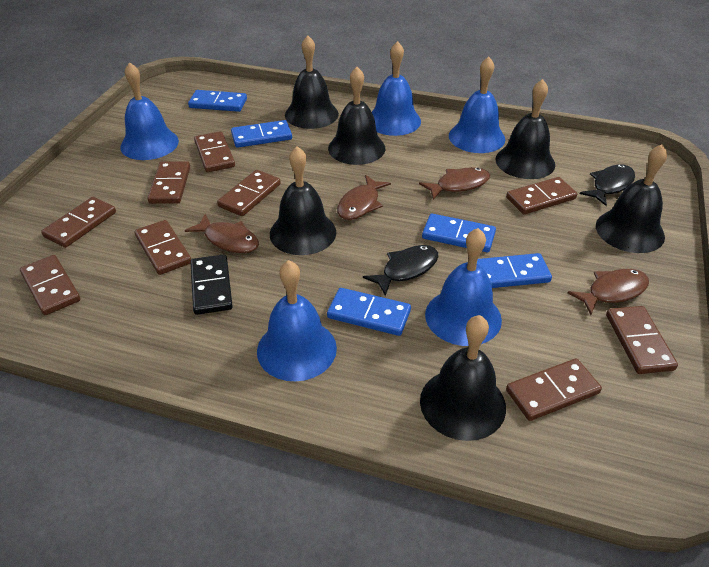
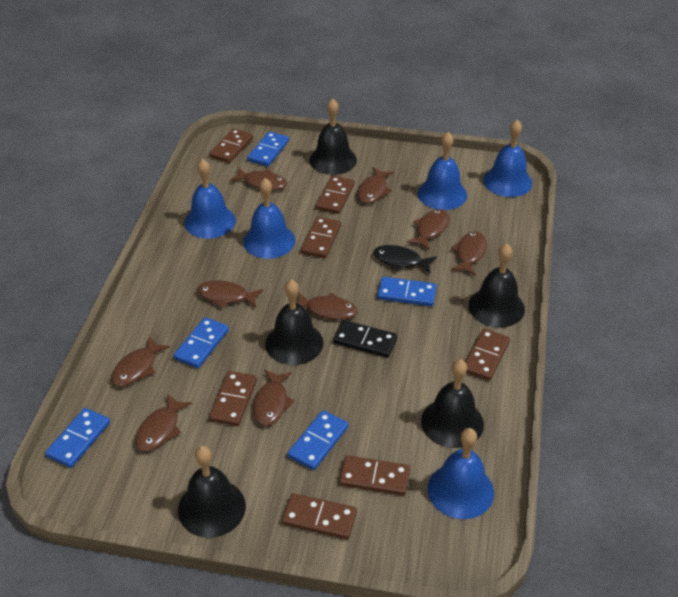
black bell: [270,146,336,255] [285,35,339,129] [328,67,385,165] [420,315,506,441] [496,79,555,179] [596,144,667,253] = 6 -> [178,446,246,538] [265,280,323,365] [309,99,357,175] [421,359,484,448] [469,244,525,328] = 5
black fish: [363,245,438,296] [580,164,635,206] = 2 -> [373,245,437,274] = 1
brown domino: [20,255,80,315] [41,197,116,248] [135,220,191,275] [148,161,190,204] [194,131,235,172] [217,170,281,216] [506,177,577,214] [506,359,602,421] [606,306,678,374] = 9 -> [209,128,253,163] [209,371,257,426] [282,493,357,539] [301,217,341,258] [316,176,355,214] [339,455,410,496] [466,329,510,381] = 7
brown fish: [185,214,259,253] [337,175,391,220] [419,167,490,200] [568,269,649,315] = 4 -> [111,336,170,386] [135,394,192,452] [197,280,263,308] [229,167,287,190] [253,369,295,426] [298,292,358,320] [357,167,394,204] [407,209,449,250] [451,231,487,276] = 9

